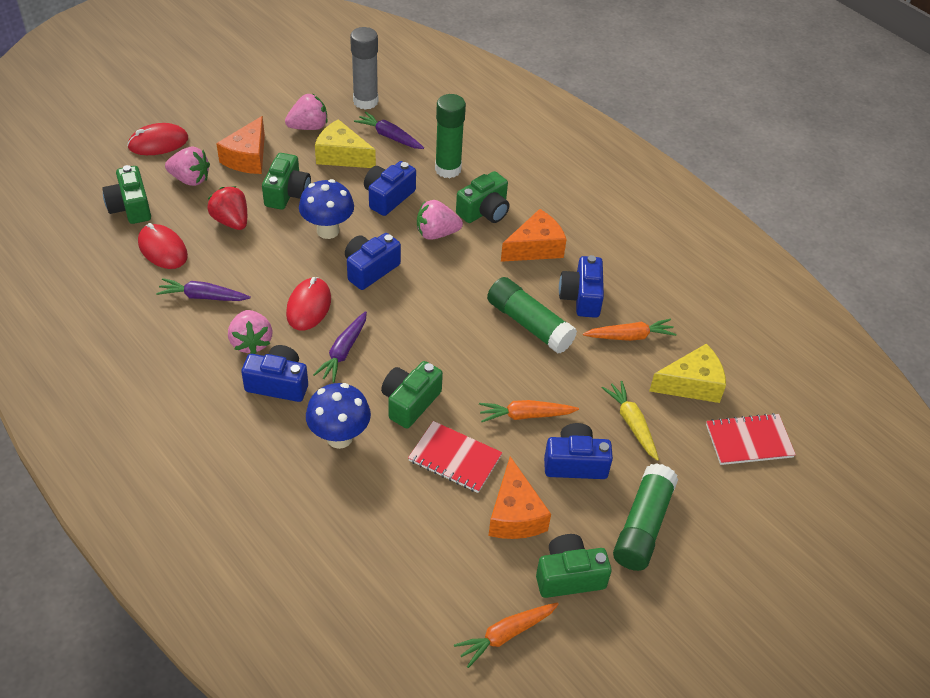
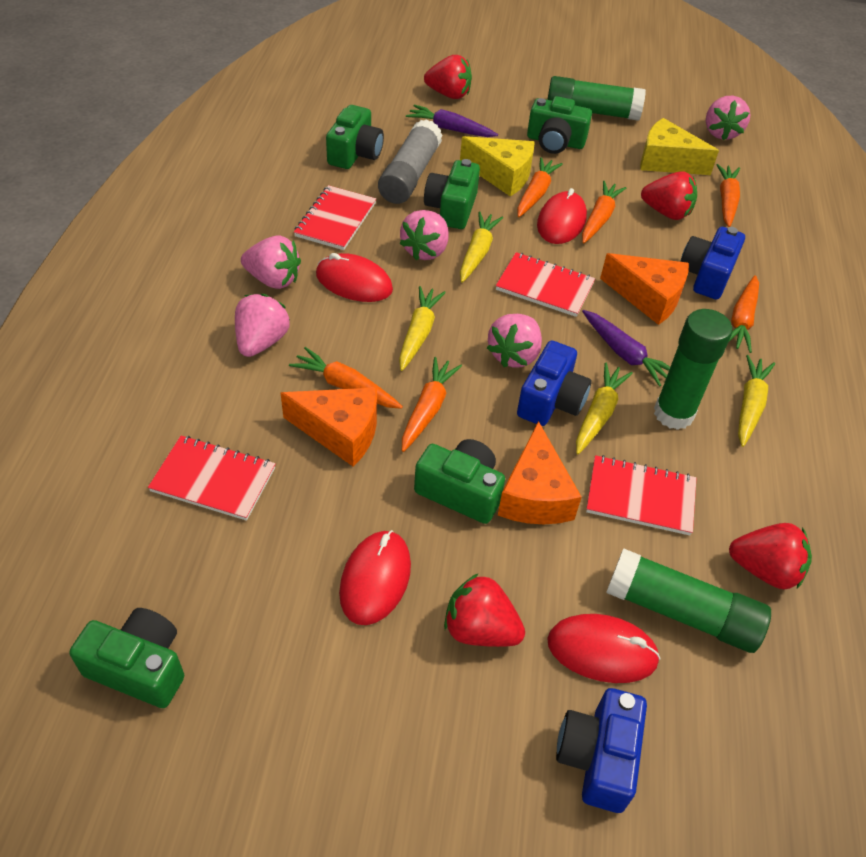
blue camera: [241,345,308,402] [345,233,401,290] [364,161,416,216] [544,423,613,479] [559,255,604,318] = 5 -> [517,341,592,426] [556,688,647,813] [681,227,745,299] = 3
blue mushroom: [299,179,354,239] [306,383,371,449] = 2 -> none = 0
orange carrot: [454,602,559,668] [479,400,579,422] [583,319,676,341] = 3 -> [289,347,403,409] [402,357,462,452] [517,157,563,217] [582,181,626,243] [717,164,740,227] [729,275,759,353] = 6
pink strawberry: [165,147,210,186] [228,310,273,354] [285,94,328,130] [417,200,463,240] = 4 -> [235,294,290,357] [241,235,301,289] [399,210,449,260] [487,314,542,368] [706,96,751,141] = 5
purple carrot: [156,278,251,301] [313,311,367,383] [354,111,424,149] = 3 -> [406,105,498,137] [582,310,670,387] = 2
red mouse: [127,123,188,155] [138,223,188,269] [286,277,331,331] = 3 -> [316,253,393,302] [339,530,411,625] [537,188,587,244] [547,614,661,683] = 4
red notebook: [408,421,502,493] [706,413,796,465] = 2 -> [148,436,276,521] [294,185,376,250] [496,252,595,317] [586,455,697,535] = 4
red strawberry: [207,186,247,230] = 1 -> [424,55,472,99] [444,574,525,647] [641,171,697,220] [729,523,812,590] = 4
yellow carrot: [602,381,659,461] = 1 -> [399,286,446,371] [460,212,503,283] [576,362,633,454] [738,355,775,447] = 4

